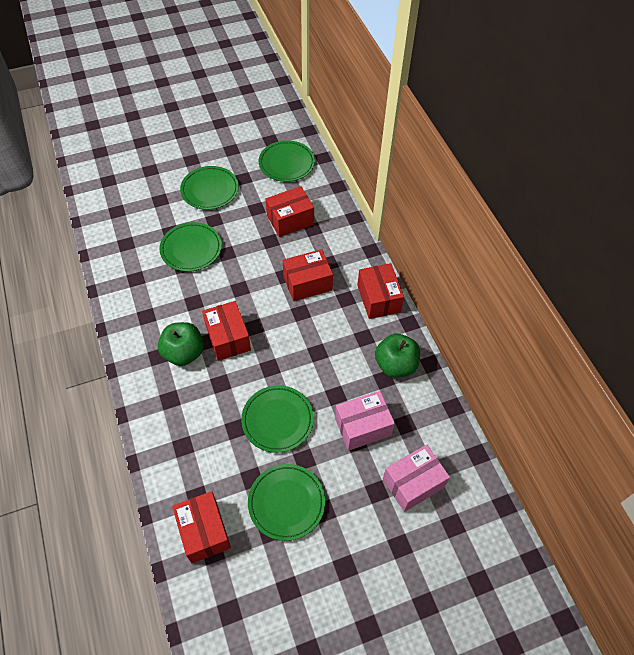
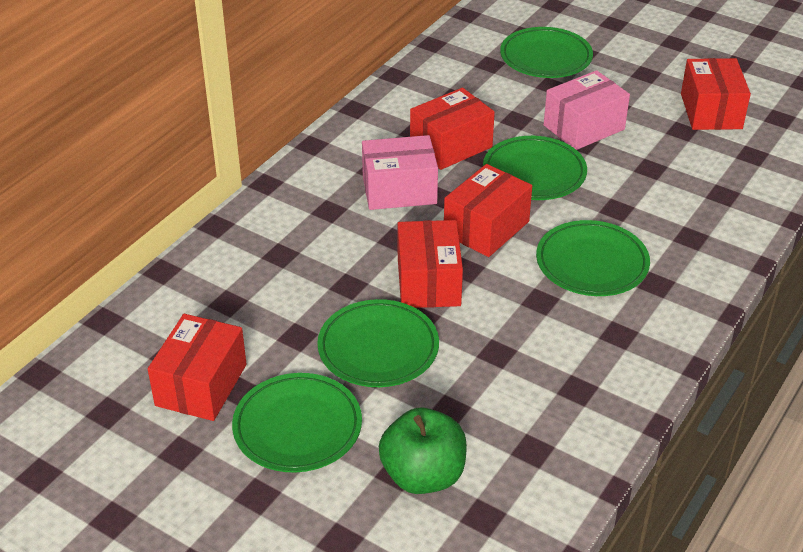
green apple: [158,322,204,366] [375,334,420,378] = 2 -> [379,408,467,494] = 1

